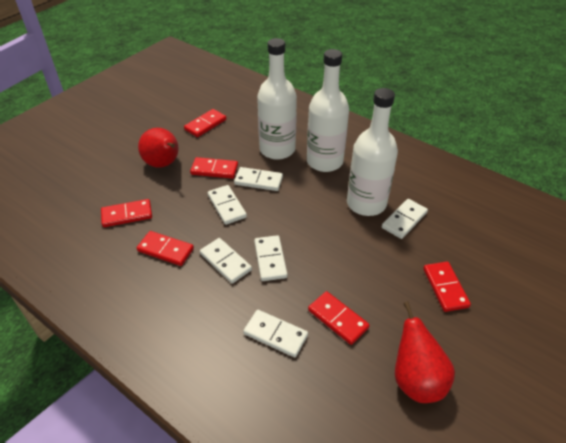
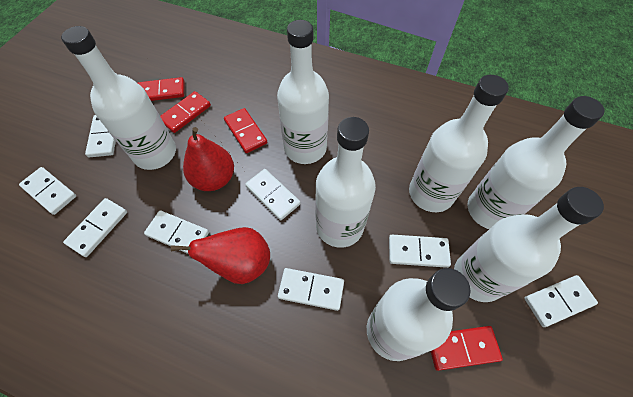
red domino: [101,199,152,227] [137,231,194,266] [184,109,226,137] [190,157,238,179] [308,291,370,345] [423,262,471,312] = 6 -> [138,77,184,101] [160,91,211,133] [224,108,267,153] [431,326,503,371] = 4
white bottle: [257,38,297,160] [307,49,349,172] [347,88,398,216] = 3 -> [61,26,176,170] [277,20,329,164] [315,117,376,248] [367,268,471,361] [409,75,509,212] [454,187,604,302] [467,96,604,229] = 7
white domino: [200,238,252,284] [208,185,247,225] [234,167,283,191] [243,310,308,357] [254,235,288,281] [382,199,428,239] = 6 -> [19,167,76,215] [63,198,127,257] [85,115,116,157] [144,210,209,254] [245,169,300,220] [278,268,344,311] [389,235,451,268] [524,275,598,327] = 8

